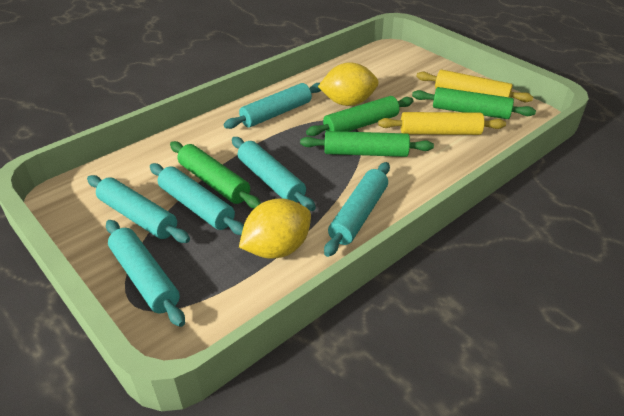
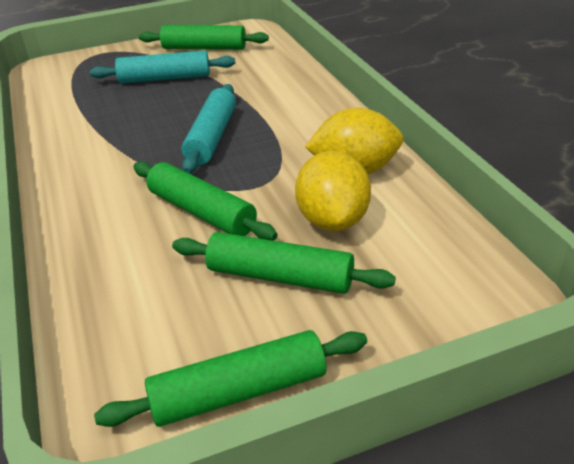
turquoise rolling pin: [87,175,190,243] [106,220,185,327] [150,163,244,235] [224,83,321,129] [232,137,316,211] [324,162,390,257] = 6 -> [90,51,235,84] [182,84,236,174] = 2
yellow rolling pin: [378,112,506,135] [416,70,533,102] = 2 -> none = 0

